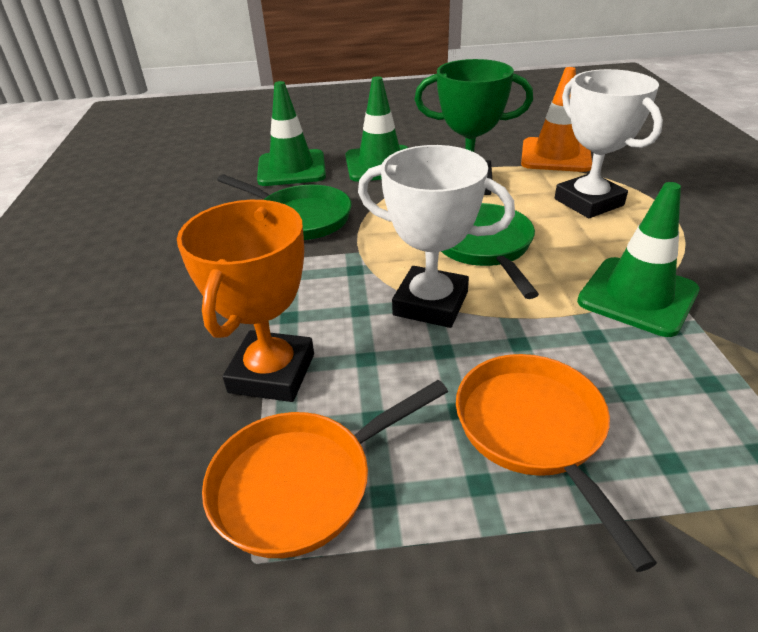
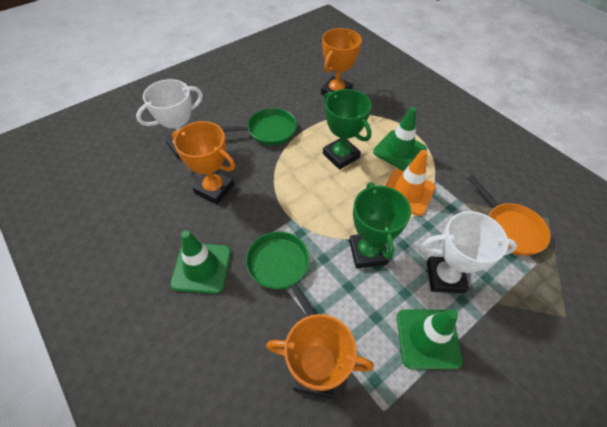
green trophy: [414,59,533,195] = 1 -> [323,89,372,170] [349,182,411,269] = 2
orange pan: [202,380,448,558] [456,354,657,572] = 2 -> [468,175,550,256] = 1
orange trophy: [177,200,314,402] = 1 -> [172,121,235,204] [266,314,374,399] [321,28,362,96] = 3

